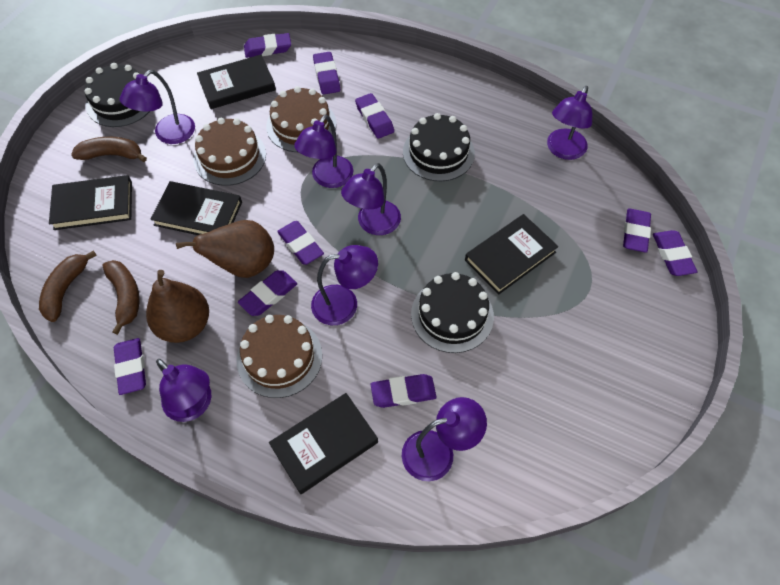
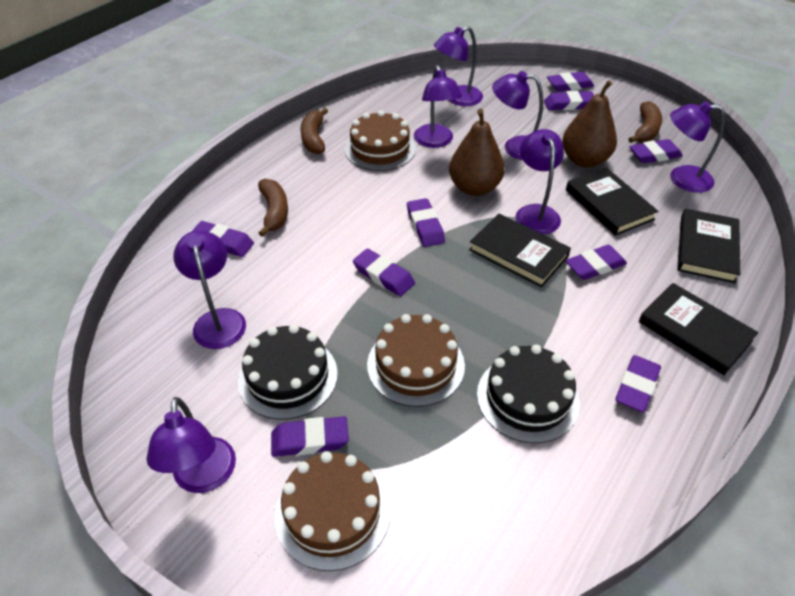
black book: [49,175,132,230] [150,181,242,235] [197,55,276,109] [269,393,378,494] [465,214,559,294] = 5 -> [469,214,571,288] [566,167,658,236] [638,283,758,375] [677,208,740,283] = 4
black cake: [84,63,150,127] [403,113,475,181] [411,272,494,353] = 3 -> [238,324,338,420] [477,345,580,443] = 2

